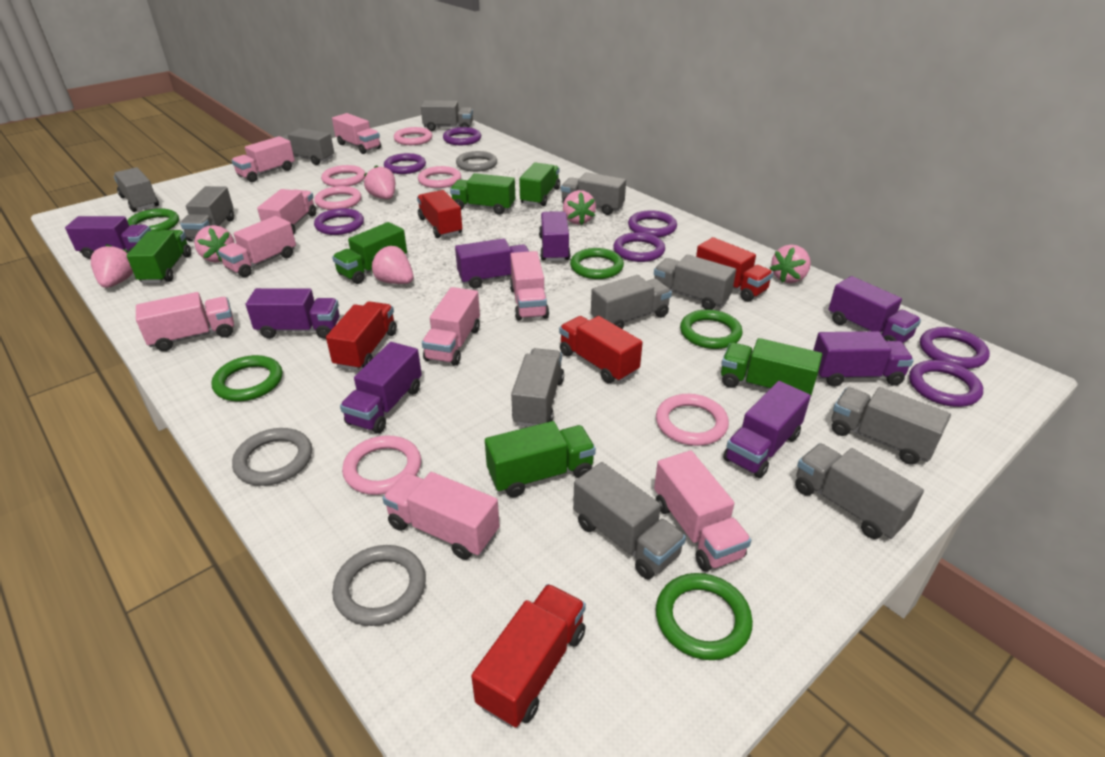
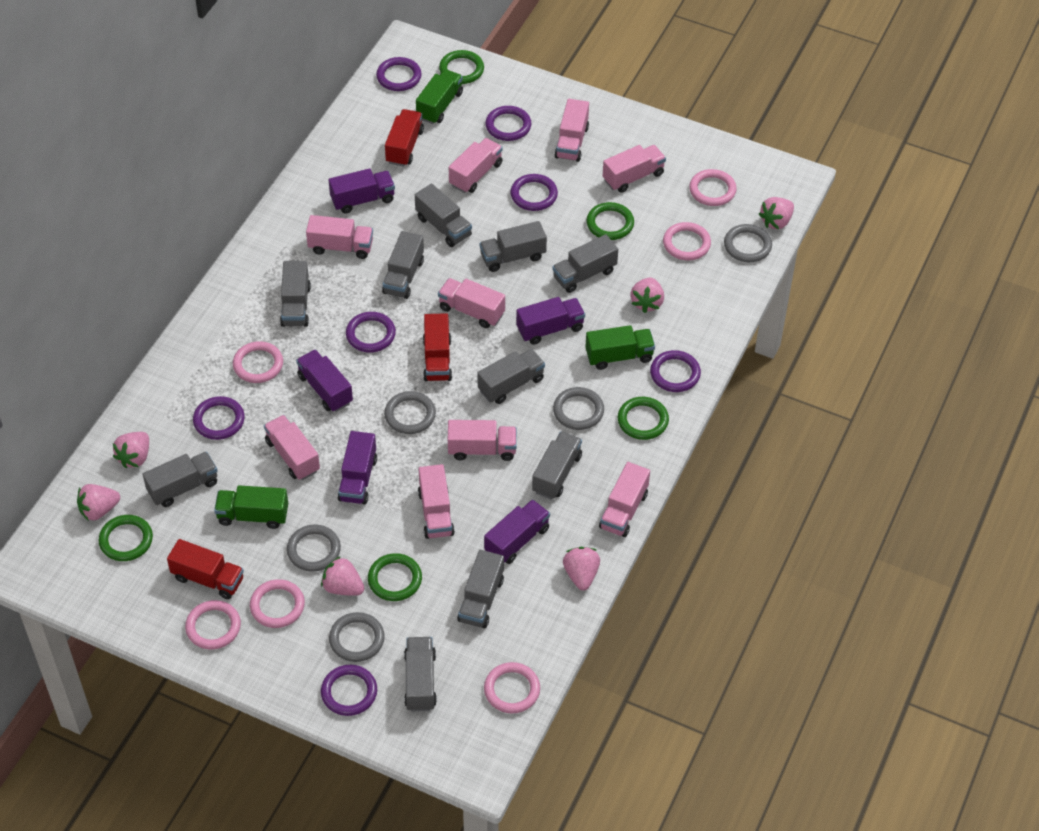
green truck: [127,230,191,283] [332,222,407,284] [450,173,515,215] [485,421,596,497] [519,163,560,206] [721,338,822,395] = 6 -> [214,485,288,529] [416,69,463,124] [585,325,655,370] = 3
grey ring: [232,428,312,486] [332,545,426,626] [456,151,497,172] = 3 -> [287,525,341,572] [329,612,385,662] [384,391,436,434] [553,387,604,430] [724,224,772,262] = 5
grey truck: [114,167,159,212] [181,186,234,241] [281,128,334,165] [421,100,473,131] [511,348,564,427] [561,172,626,215] [573,462,686,579] [591,275,672,329] [654,254,736,310] [795,443,924,539] [832,387,951,465] = 11 -> [143,452,218,507] [280,261,311,327] [382,231,424,299] [404,637,437,711] [415,184,472,247] [458,550,504,628] [477,349,545,404] [480,221,547,272] [532,431,582,499] [552,234,618,293] = 10
purple truck: [65,216,151,259] [246,288,340,339] [340,342,422,434] [455,238,529,289] [539,211,570,261] [723,381,811,478] [813,331,914,387] [829,276,921,343] = 8 -> [296,349,353,412] [329,168,395,214] [338,431,377,504] [484,500,550,564] [516,297,585,345] = 5
red truck: [326,301,397,371] [417,190,462,238] [471,584,586,727] [559,316,643,383] [696,237,773,302] = 5 -> [167,539,244,599] [385,109,424,167] [423,313,452,382] = 3

